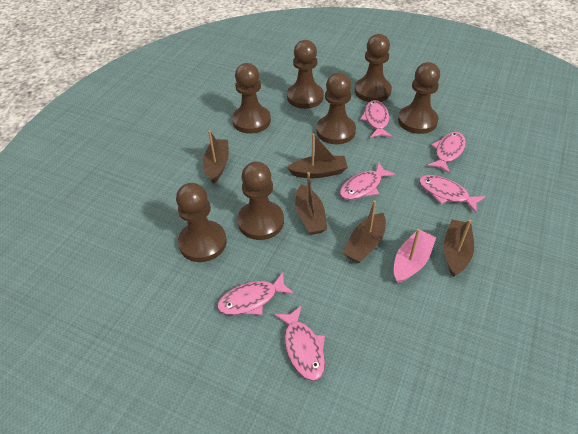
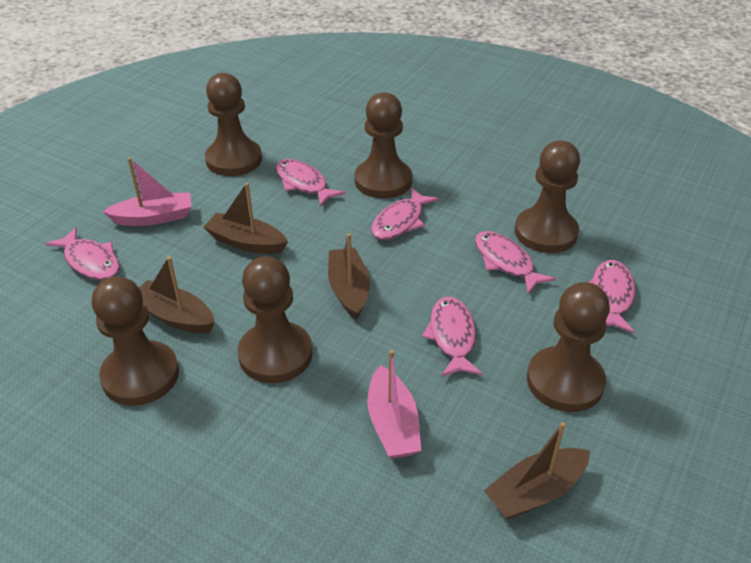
brown boat: [203,130,229,184] [287,133,348,178] [295,172,327,235] [343,200,386,263] [444,219,474,277] = 5 -> [139,256,215,333] [203,183,288,254] [328,233,370,319] [484,422,590,519] = 4
brown pawn: [176,183,227,262] [232,63,271,134] [238,162,284,240] [287,40,324,109] [316,72,356,144] [355,34,392,102] [398,62,440,134] = 7 -> [92,276,179,406] [205,73,262,176] [238,256,313,383] [355,92,412,199] [515,141,580,253] [527,282,610,412] = 6
pink boat: [394,229,436,283] = 1 -> [103,157,191,226] [367,350,421,459] = 2

